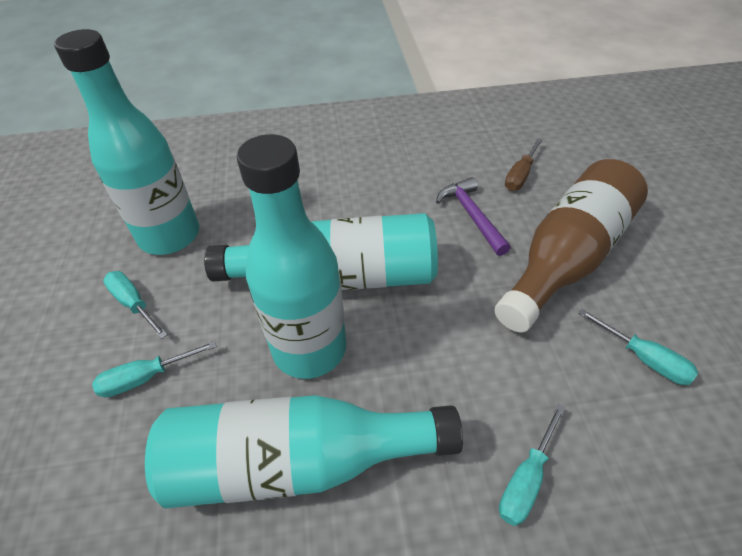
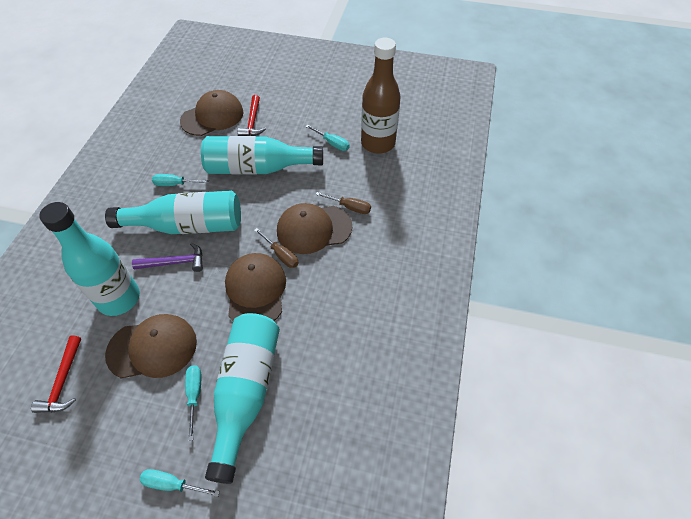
brown cap: none = 0 -> [105,314,197,378] [180,90,243,136] [225,253,286,321] [277,203,352,254] = 4
brown screwdriver: [505,138,542,191] = 1 -> [254,228,299,268] [316,192,371,214] = 2
red hammer: none = 0 -> [31,336,81,413] [237,95,266,136] = 2

